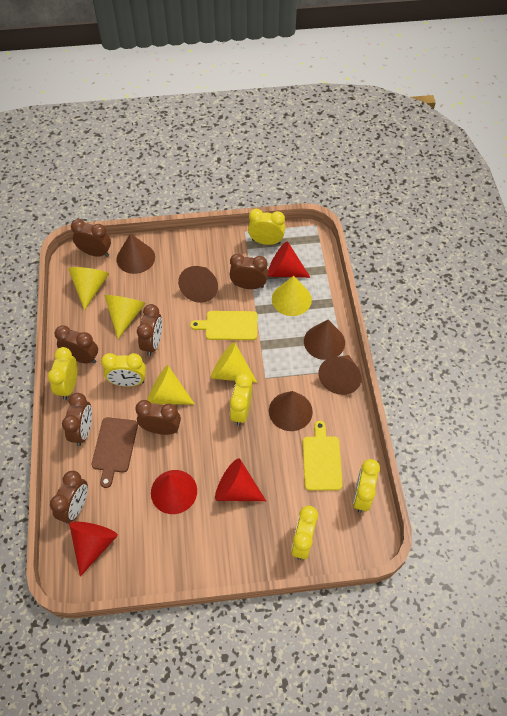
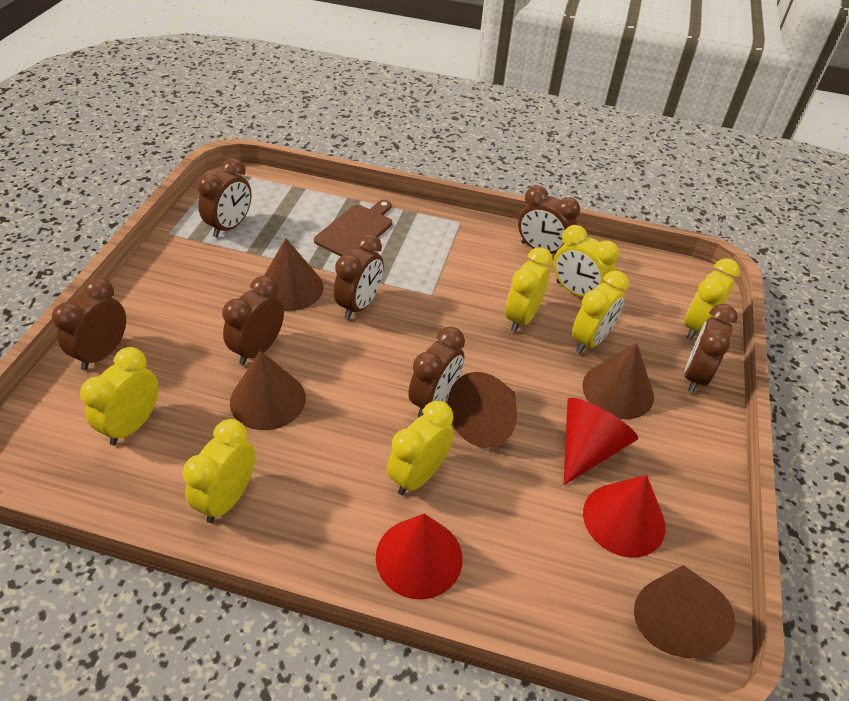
red cone: [69,522,118,577] [151,470,197,514] [215,458,266,501] [268,241,311,278] = 4 -> [376,514,463,599] [564,398,638,485] [583,475,666,558] = 3
yellow clock: [48,347,78,400] [101,353,146,387] [230,373,252,426] [248,209,285,245] [291,506,318,560] [353,459,380,513] = 6 -> [80,347,158,445] [183,419,255,523] [387,401,454,495] [505,247,553,332] [553,225,619,297] [572,270,629,354] [684,258,740,340] = 7
yellow cone: [68,267,109,310] [104,295,146,339] [147,365,195,405] [211,342,258,383] [272,276,312,316] = 5 -> none = 0
yellow cutting board: [190,311,257,340] [303,421,343,491] = 2 -> none = 0

